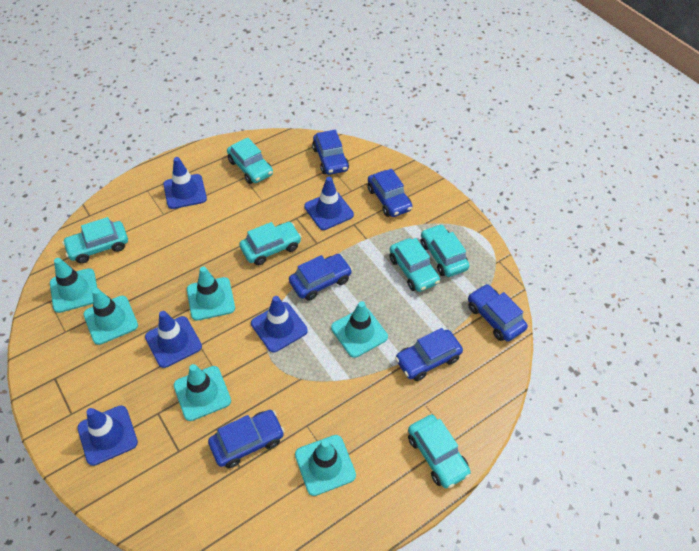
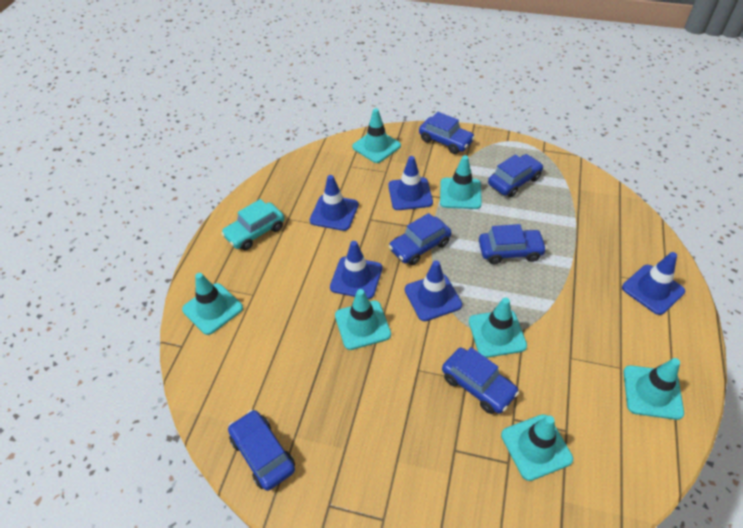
turquoise car: [62,217,128,263] [227,137,273,184] [239,222,302,265] [389,238,440,292] [408,414,471,488] [421,224,470,277] = 6 -> [221,199,285,250] = 1
turquoise traffic cone: [50,258,97,313] [83,288,138,345] [174,364,231,421] [187,267,235,321] [295,435,356,496] [331,301,388,358] = 6 -> [182,273,243,335] [335,289,391,350] [352,108,401,163] [440,155,482,209] [469,297,527,358] [501,414,573,481] [623,358,684,420] = 7

